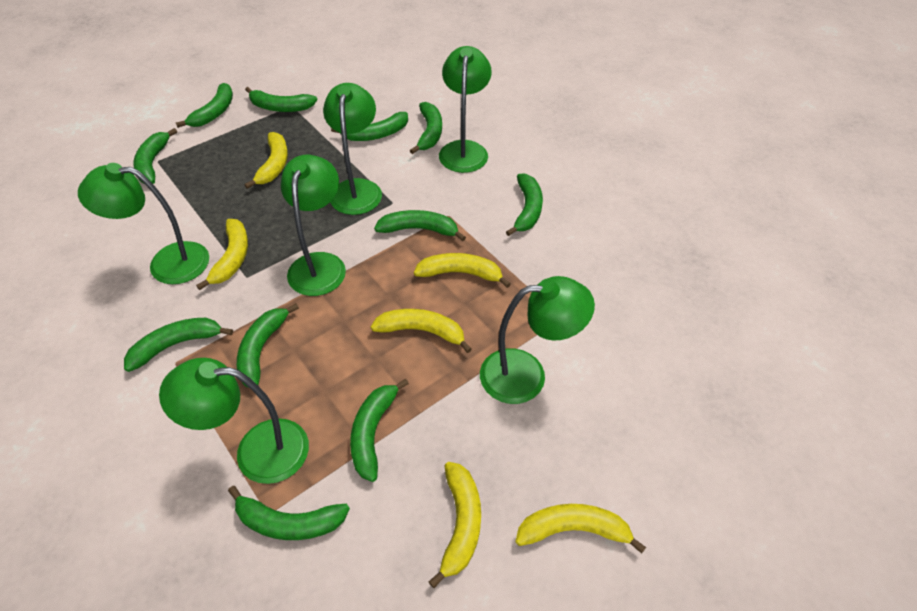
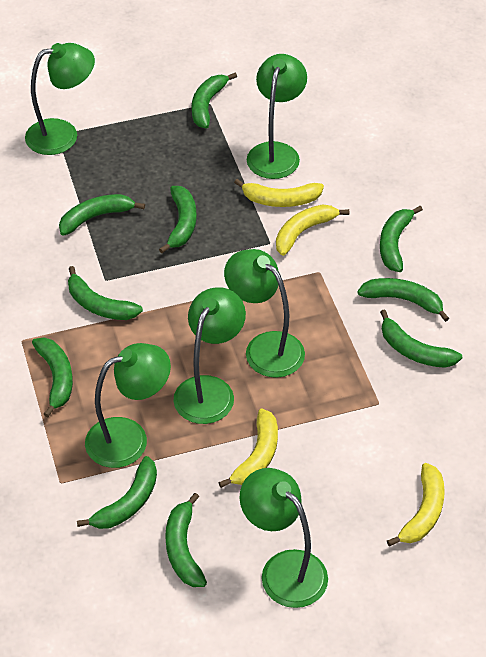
green banana: [124,318,233,372] [133,128,177,184] [176,83,233,128] [228,486,350,540] [237,303,299,388] [245,87,317,112] [331,112,408,141] [350,379,409,482] [374,210,466,241] [410,102,442,154] [506,174,543,236] = 11 -> [32,337,73,417] [59,194,145,236] [68,266,143,320] [77,456,157,529] [159,186,197,253] [165,493,207,587] [192,73,237,129] [357,278,449,322] [380,206,423,272] [380,310,462,368] = 10
yellow banana: [196,219,248,290] [245,132,288,189] [371,309,472,353] [414,253,511,288] [429,462,481,588] [515,504,646,554] = 6 -> [218,408,278,488] [234,179,324,207] [276,204,349,256] [387,463,445,546] = 4

